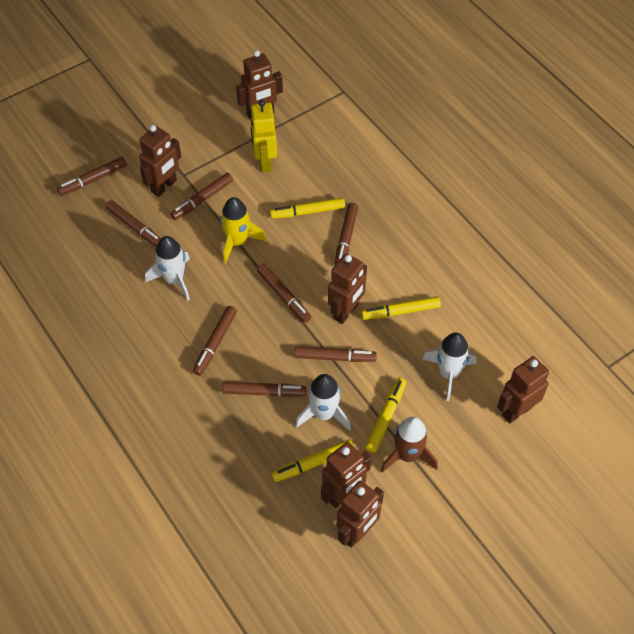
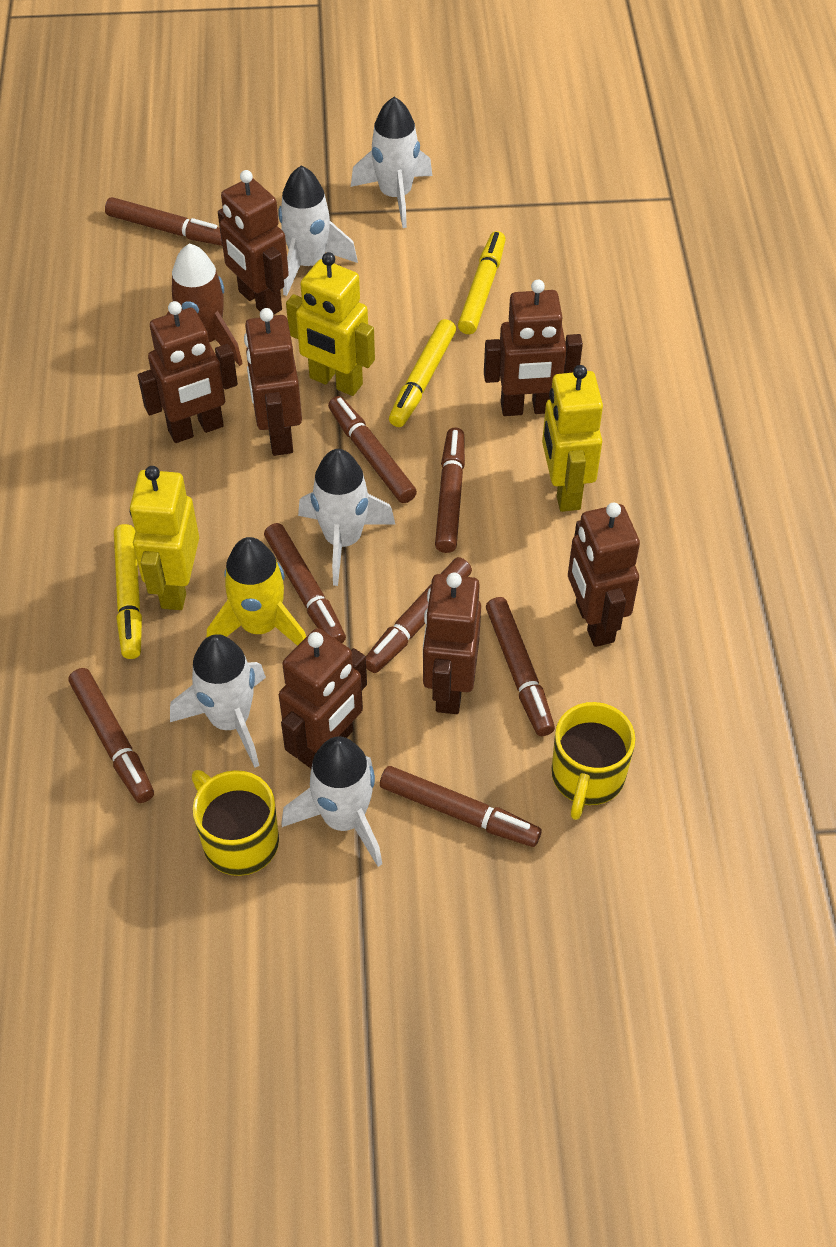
brown robot: [139,125,181,197] [236,50,283,121] [321,442,372,508] [328,253,367,324] [337,480,384,547] [497,356,549,423] = 6 -> [138,301,238,443] [218,170,289,315] [244,308,302,456] [279,628,367,768] [423,573,481,714] [484,280,583,416] [568,503,640,647] = 7
white rocket: [145,236,190,301] [295,374,351,431] [423,332,477,401] = 3 -> [170,634,266,768] [278,166,358,296] [281,736,382,867] [298,449,395,586] [351,97,432,228] = 5
yellow marker: [270,198,345,219] [272,439,354,482] [361,296,441,320] [365,378,406,453] = 4 -> [114,524,142,659] [389,319,456,427] [458,231,506,334] = 3
yellow mug: none = 0 -> [192,770,279,876] [551,702,635,820] = 2
yellow robot: [250,100,277,173] = 1 -> [130,466,199,610] [286,252,375,396] [542,365,603,512] = 3

